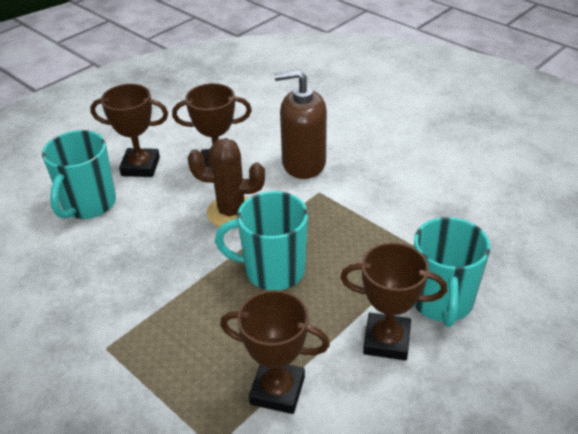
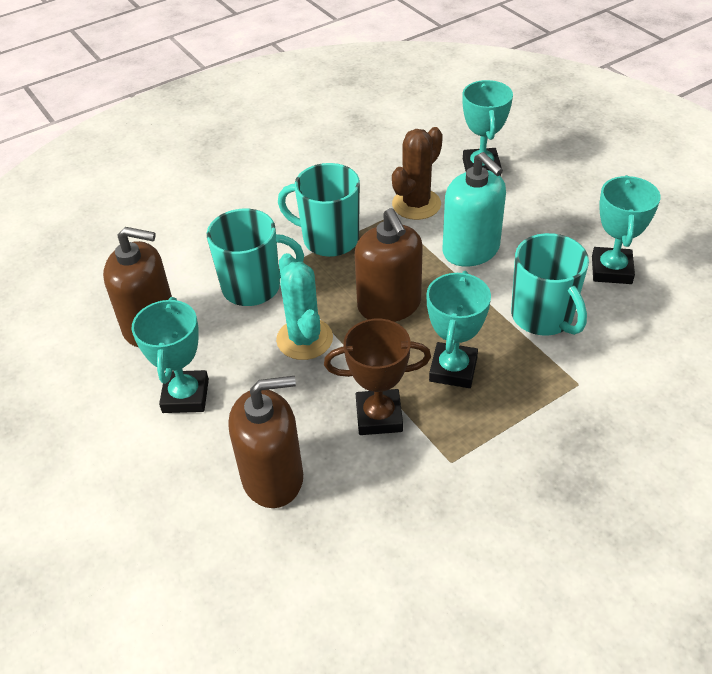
brown soap dispenser: [274,69,327,179] = 1 -> [103,227,172,347] [229,376,303,508] [355,208,423,322] = 3
brown trophy: [90,84,168,177] [172,83,252,167] [220,290,330,414] [340,242,447,361] = 4 -> [324,319,431,435] = 1
turquoise cactus: none = 0 -> [276,253,333,360] = 1
turquoise soap dispenser: none = 0 -> [443,152,506,267] = 1
turquoise trophy: none = 0 -> [132,297,209,413] [426,271,491,388] [462,80,513,176] [592,175,661,284] = 4

